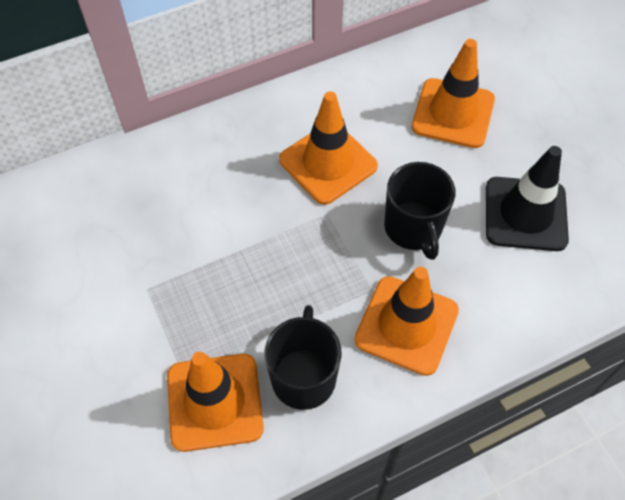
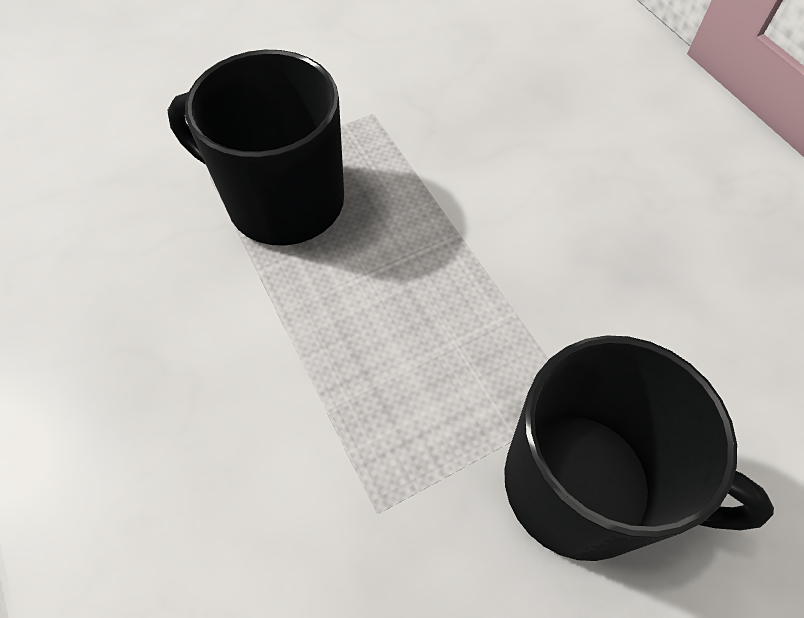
black traffic cone: [486,146,569,251] = 1 -> none = 0
orange traffic cone: [167,352,264,452] [279,91,378,205] [354,267,459,376] [412,39,495,148] = 4 -> none = 0

